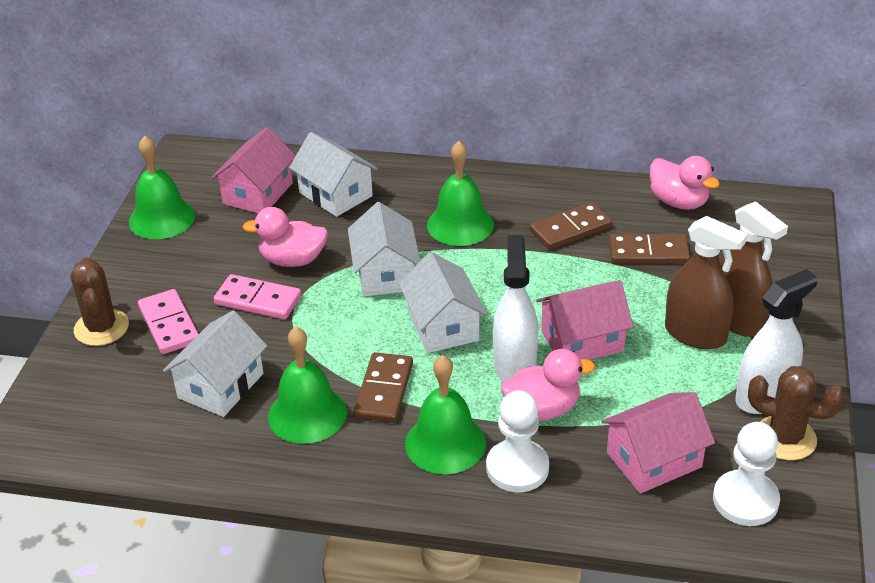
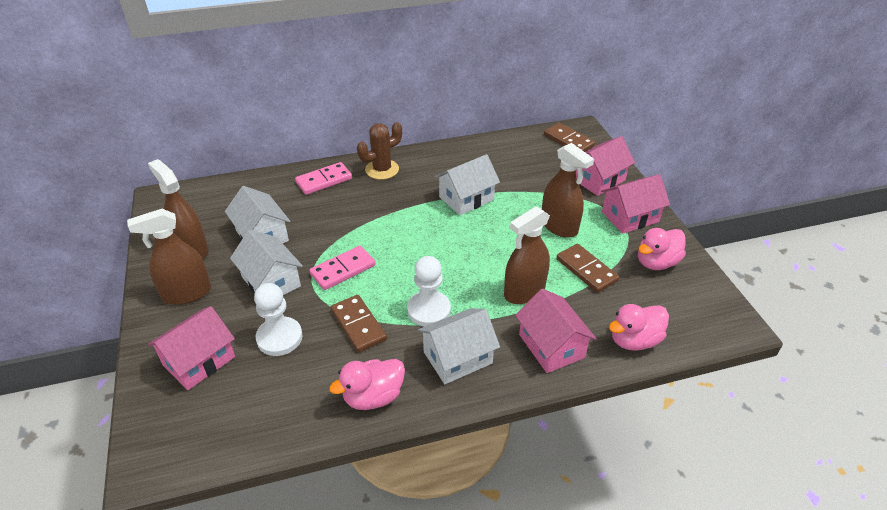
brown cactus: [70,257,129,346] [748,366,845,460] = 2 -> [357,122,402,180] = 1
brown spray bottle: [665,216,747,349] [719,201,788,337] = 2 -> [127,209,211,305] [148,159,209,259] [504,206,550,304] [542,143,594,238] = 4
green bell: [129,136,195,239] [268,327,347,444] [405,355,486,474] [427,141,494,246] = 4 -> none = 0
pink house: [211,127,296,213] [536,280,634,360] [601,392,715,494] = 3 -> [147,306,235,390] [515,289,597,373] [576,136,635,196] [601,174,670,234] = 4
white spray bottle: [493,235,538,382] [736,269,818,414] = 2 -> none = 0

